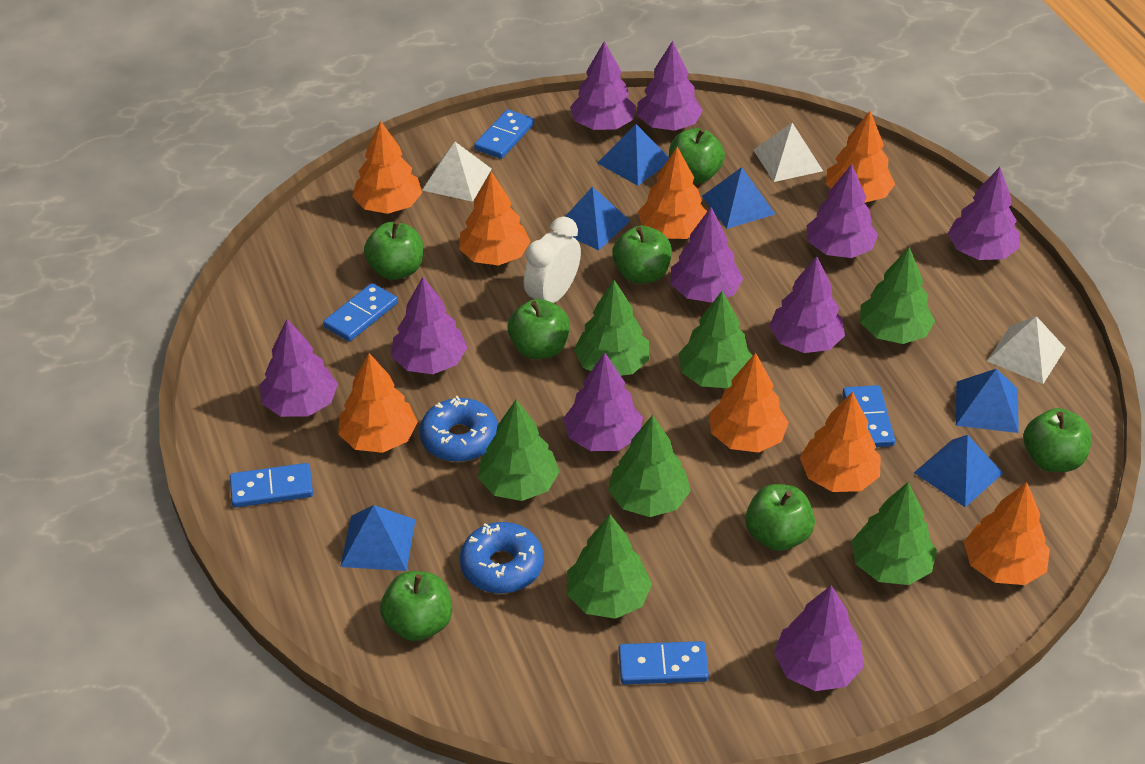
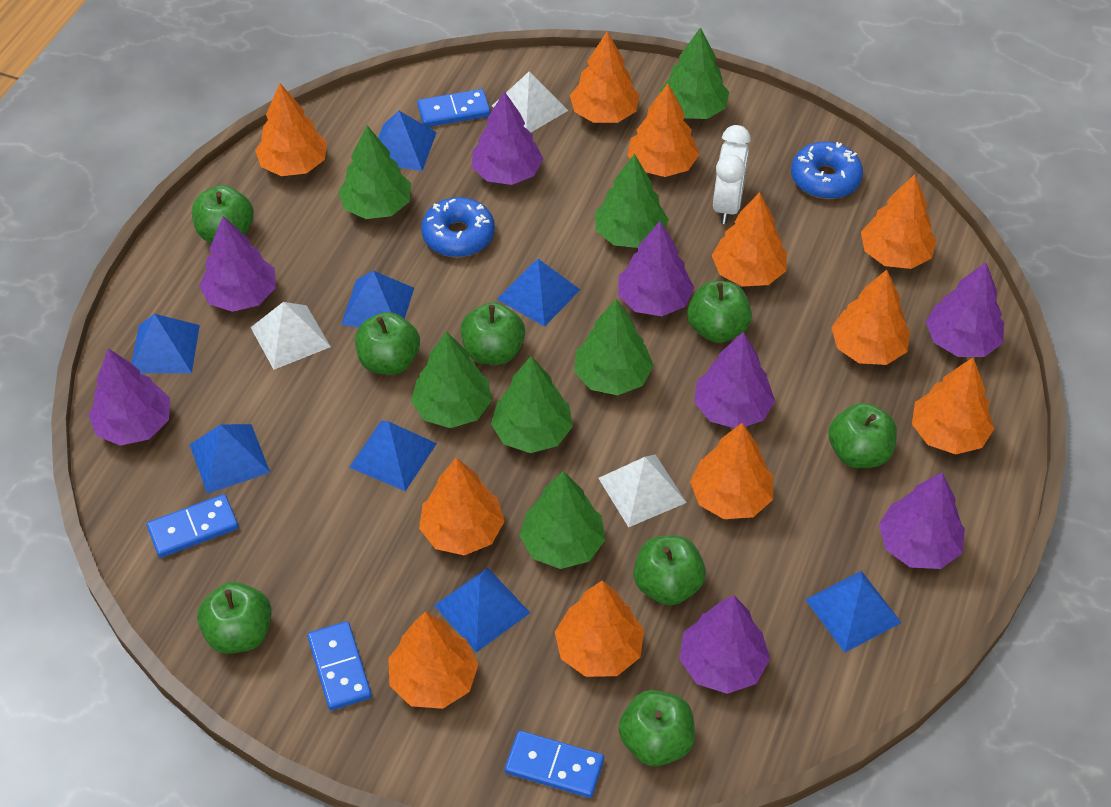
blue domino: [230,463,313,508] [323,283,398,342] [474,109,534,159] [618,641,709,684] [843,385,895,447] = 5 -> [147,494,239,558] [307,621,372,710] [417,89,491,127] [505,731,604,798] = 4
blue pyramid: [340,505,416,571] [565,187,630,250] [598,124,669,186] [702,167,775,229] [914,435,1003,507] [956,369,1019,433] = 6 -> [132,314,200,373] [190,424,270,494] [341,271,414,327] [349,421,437,491] [378,111,437,171] [434,568,530,652] [497,259,580,327] [805,571,902,653] = 8
green apple: [364,221,423,280] [380,571,452,641] [508,299,570,359] [612,226,672,284] [669,128,725,184] [745,484,815,551] [1024,408,1092,472] = 7 -> [192,185,254,243] [197,582,272,654] [355,312,420,375] [460,302,525,365] [618,690,695,766] [634,536,706,605] [687,281,752,343] [828,403,897,468] = 8
orange tree: [338,353,418,453] [352,121,422,214] [459,171,531,265] [638,147,707,239] [709,352,789,453] [800,392,881,492] [826,111,895,203] [964,482,1050,585] = 8 -> [255,83,327,176] [388,612,478,709] [419,457,505,555] [555,580,644,677] [570,32,640,123] [627,84,699,177] [690,423,773,519] [712,192,787,287] [831,270,910,365] [861,174,936,269] [912,357,994,454] = 11
purple tree: [260,319,338,417] [391,277,467,374] [564,352,643,451] [570,41,636,130] [637,41,703,131] [670,207,743,303] [769,256,845,353] [774,585,864,691] [806,164,878,258] [948,167,1020,260] = 10 -> [89,348,170,446] [199,216,276,312] [472,91,543,185] [618,221,694,316] [680,595,770,694] [694,332,775,428] [879,472,965,569] [926,262,1004,357] = 8

